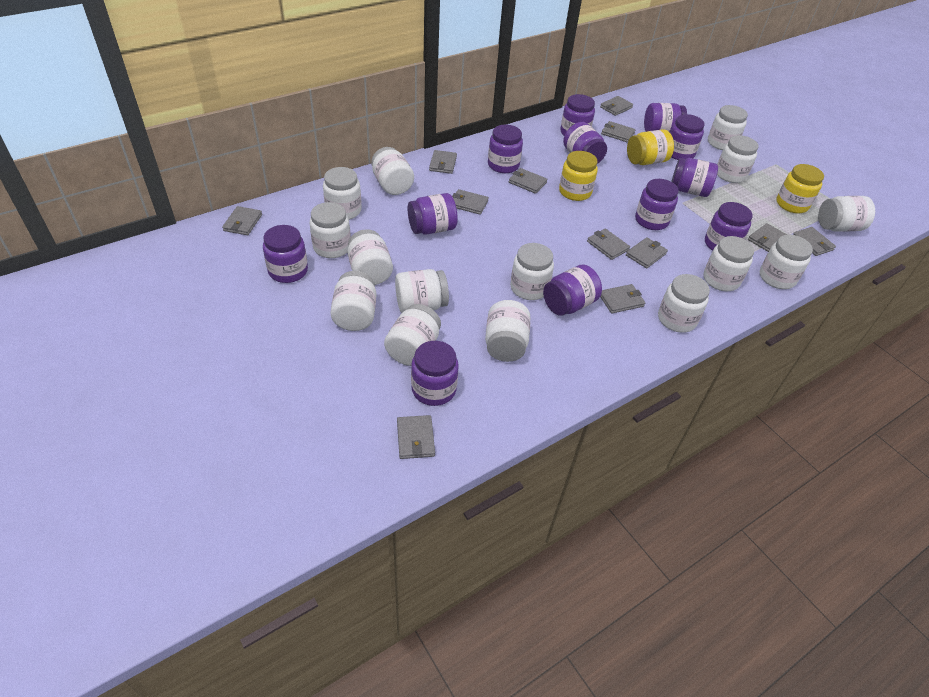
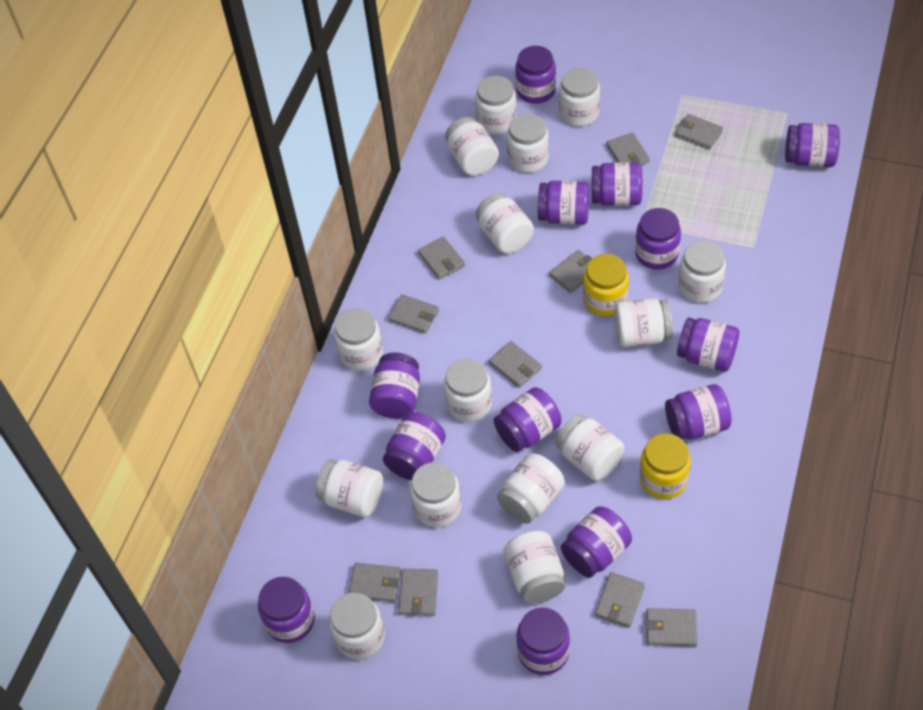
grey wallet: [222,206,262,235] [397,415,435,459] [429,150,457,174] [452,189,489,215] [509,168,547,194] [587,229,630,260] [600,96,633,116] [600,284,645,314] [601,121,636,143] [626,237,668,268] [748,223,787,252] [793,227,836,256] = 12 -> [349,563,401,603] [388,294,439,334] [398,569,438,616] [418,236,465,280] [489,341,542,388] [549,250,592,293] [595,572,645,628] [606,132,650,165] [646,608,697,647] [675,114,723,150] = 10
purple jar: [263,225,308,283] [408,193,458,235] [411,341,459,406] [488,125,523,173] [543,265,602,316] [560,94,595,136] [563,122,607,164] [635,179,679,230] [644,103,687,132] [670,114,705,160] [671,158,718,197] [705,202,753,251] = 12 -> [258,577,315,643] [369,353,420,419] [383,412,446,480] [494,387,562,452] [515,46,556,104] [517,607,570,675] [538,181,589,225] [561,506,632,578] [592,162,642,206] [635,208,681,269] [665,384,732,440] [677,318,740,372] [785,123,840,167] = 13
yellow jar: [559,151,598,201] [627,129,674,165] [776,164,824,213] = 3 -> [583,254,629,316] [640,433,691,499] = 2

